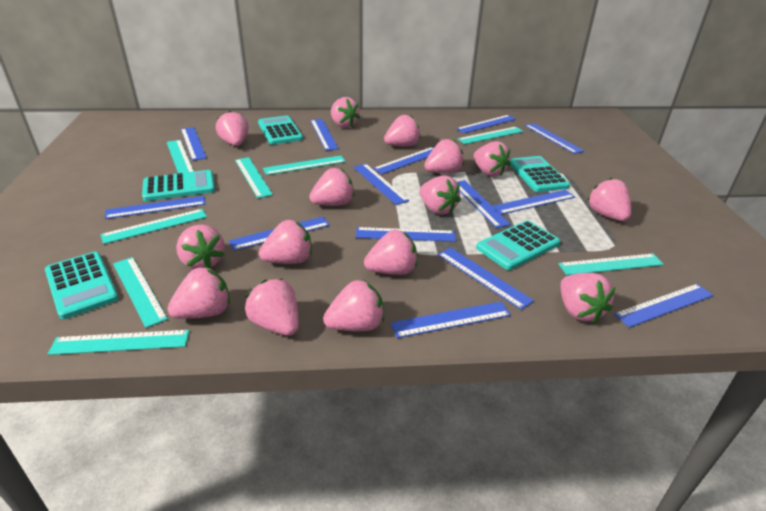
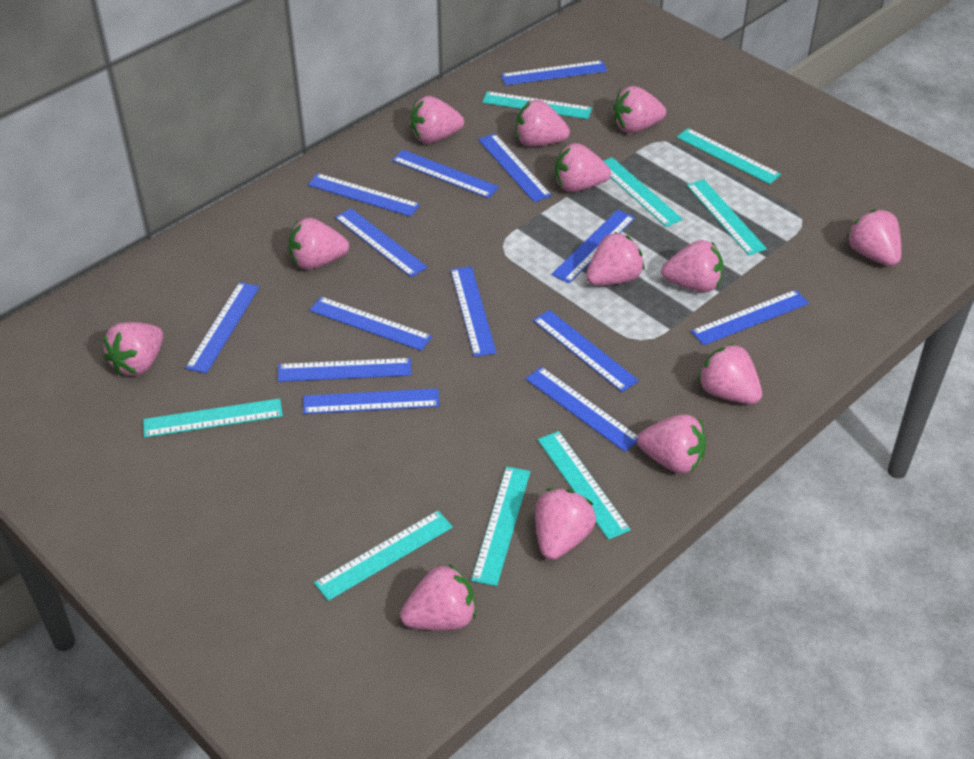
pink strawberry: [167,267,230,319] [176,224,225,269] [216,111,249,146] [245,279,299,336] [259,220,312,264] [309,168,354,206] [323,280,384,331] [331,97,360,128] [364,230,417,275] [384,115,421,146] [419,175,461,215] [424,139,464,173] [474,141,511,177] [560,273,615,323] [587,178,631,221] = 15 -> [103,322,163,376] [289,218,349,270] [400,563,476,630] [410,96,464,143] [516,100,570,146] [535,488,596,560] [555,143,611,192] [586,232,645,286] [613,86,666,133] [637,414,706,473] [661,240,724,292] [698,343,762,404] [847,209,901,266] = 13
turquoise calculator: [45,252,119,319] [142,170,215,201] [258,115,303,145] [476,220,560,270] [510,156,570,192] = 5 -> none = 0

